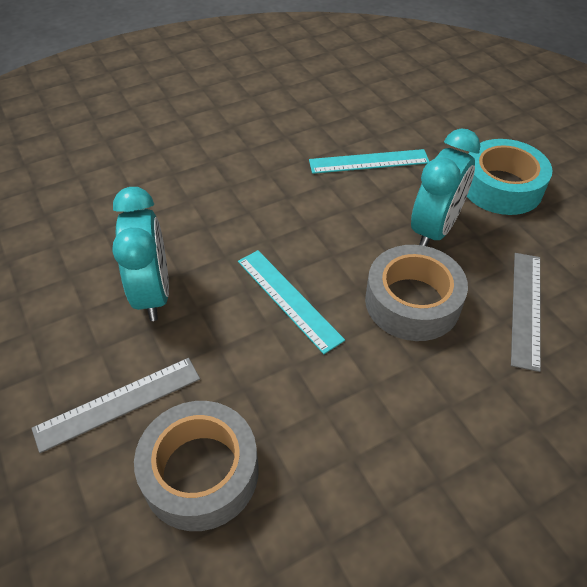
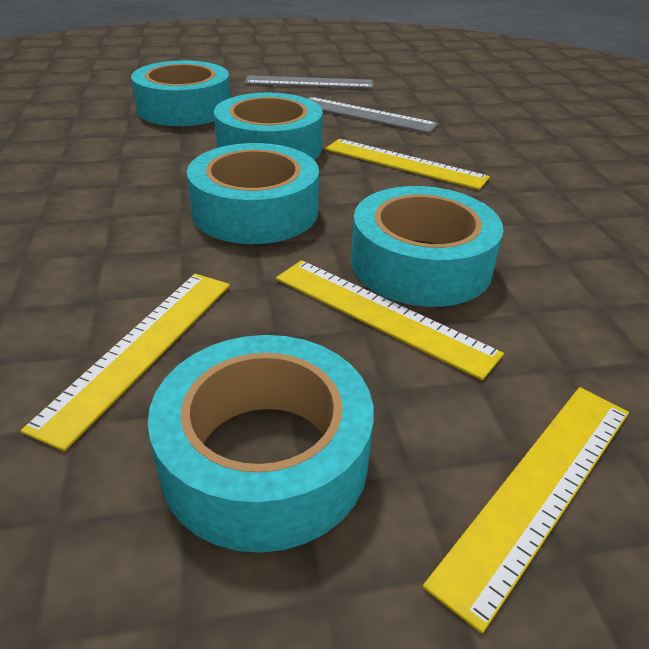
grey tape: [134,401,259,531] [365,245,468,341] = 2 -> none = 0
turquoise clock: [112,187,169,321] [411,128,480,246] = 2 -> none = 0
turquoise ruler: [238,250,345,354] [309,149,430,174] = 2 -> none = 0
turquoise tape: [467,139,552,215] = 1 -> [131,60,230,126] [148,335,373,553] [187,143,319,244] [214,93,323,160] [351,186,504,307] = 5
yellow ruler: none = 0 -> [21,274,230,451] [276,260,504,380] [325,139,490,190] [423,387,629,634] = 4

